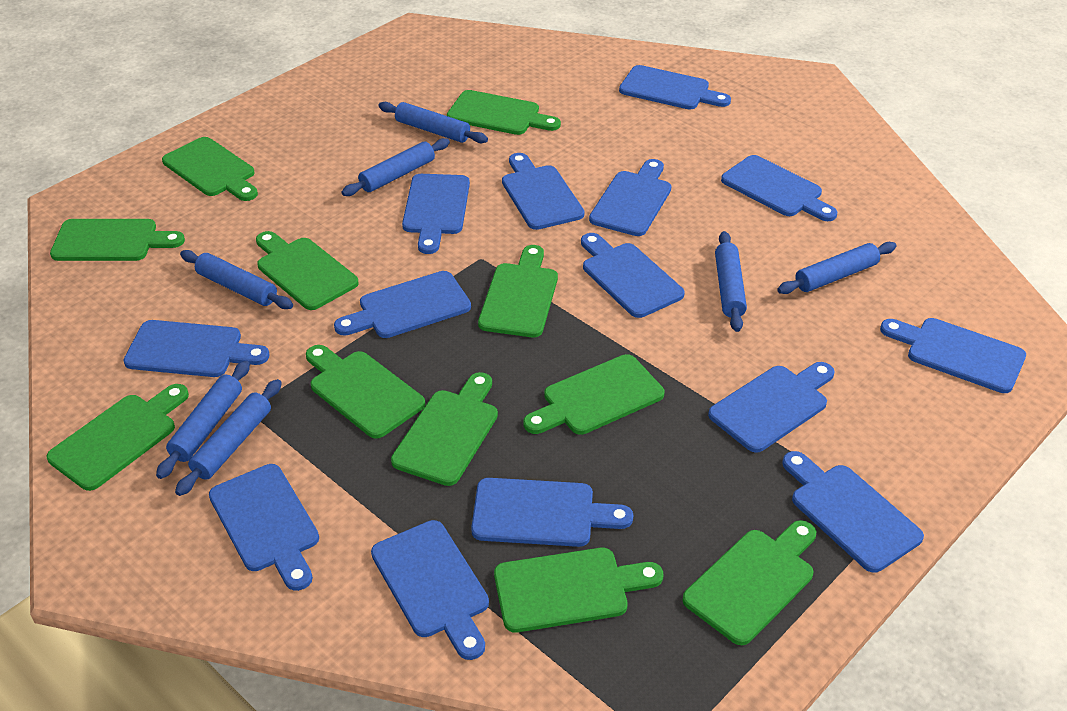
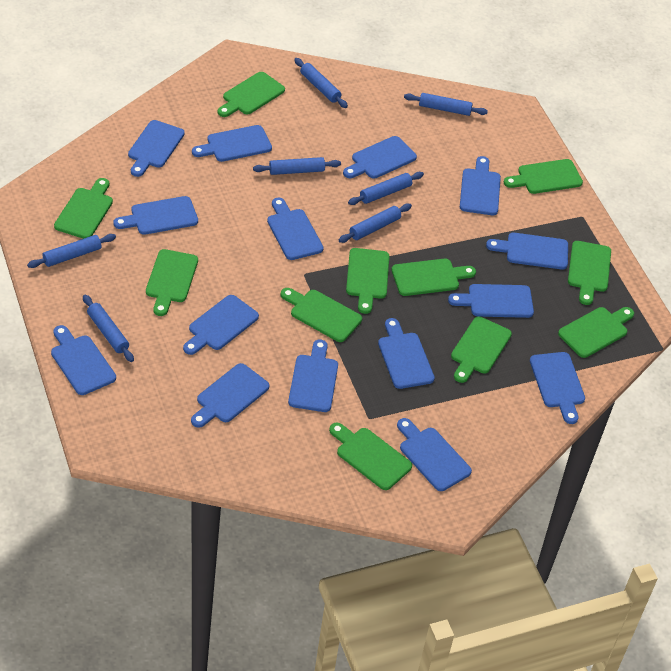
blue cutting board: [123,320,270,377] [209,464,319,591] [334,271,471,338] [371,520,489,660] [402,174,470,254] [471,478,633,547] [502,153,584,230] [581,233,685,318] [589,159,671,236] [619,65,731,109] [708,362,835,453] [721,155,837,221] [782,451,924,573] [880,318,1026,393] = 14 -> [51,325,116,395] [113,196,198,235] [128,120,185,177] [183,295,259,355] [191,363,270,428] [192,125,272,162] [267,198,324,260] [288,340,338,412] [343,136,417,179] [378,318,435,389] [397,418,472,491] [448,284,534,318] [460,156,501,215] [486,233,568,270] [530,352,585,424] = 15

